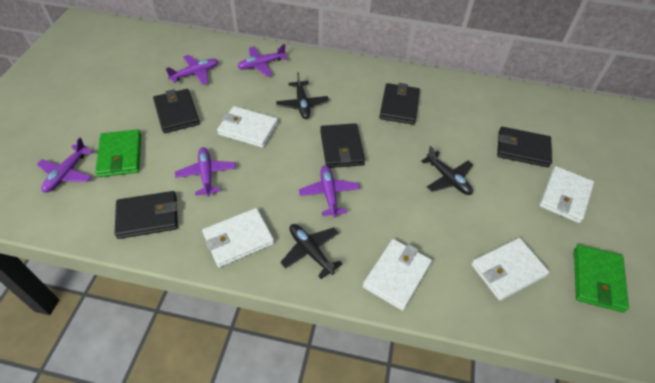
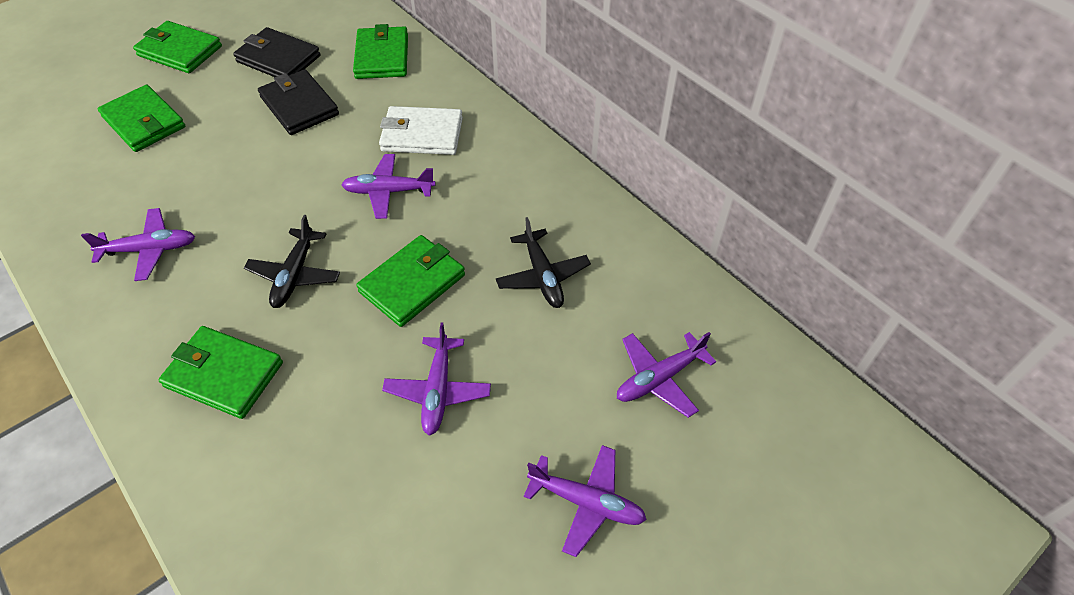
black plane: [276,72,329,119] [280,224,342,279] [421,146,473,195] = 3 -> [244,215,340,308] [496,217,591,308] = 2
black wallet: [114,191,178,239] [153,89,200,133] [320,123,365,168] [379,83,420,125] [497,127,552,167] = 5 -> [233,27,320,77] [258,69,339,135] = 2
green wallet: [95,129,141,177] [574,245,629,312] = 2 -> [98,85,185,152] [133,21,222,73] [158,326,283,419] [353,24,408,79] [356,235,465,327] = 5
white wallet: [202,208,274,267] [217,106,278,148] [363,239,432,311] [471,238,549,301] [539,166,594,223] = 5 -> [379,106,463,155] = 1

